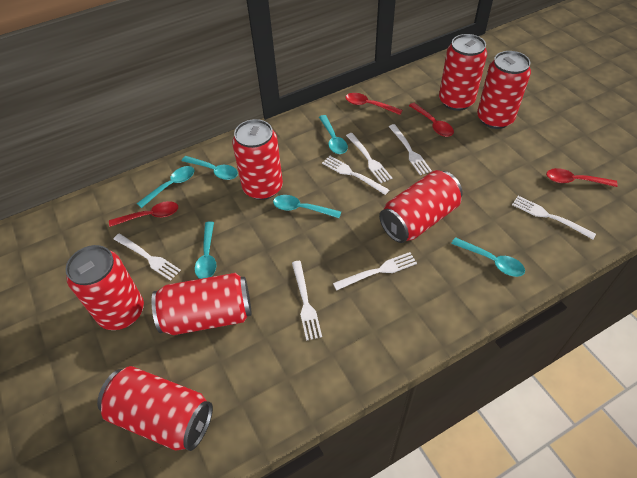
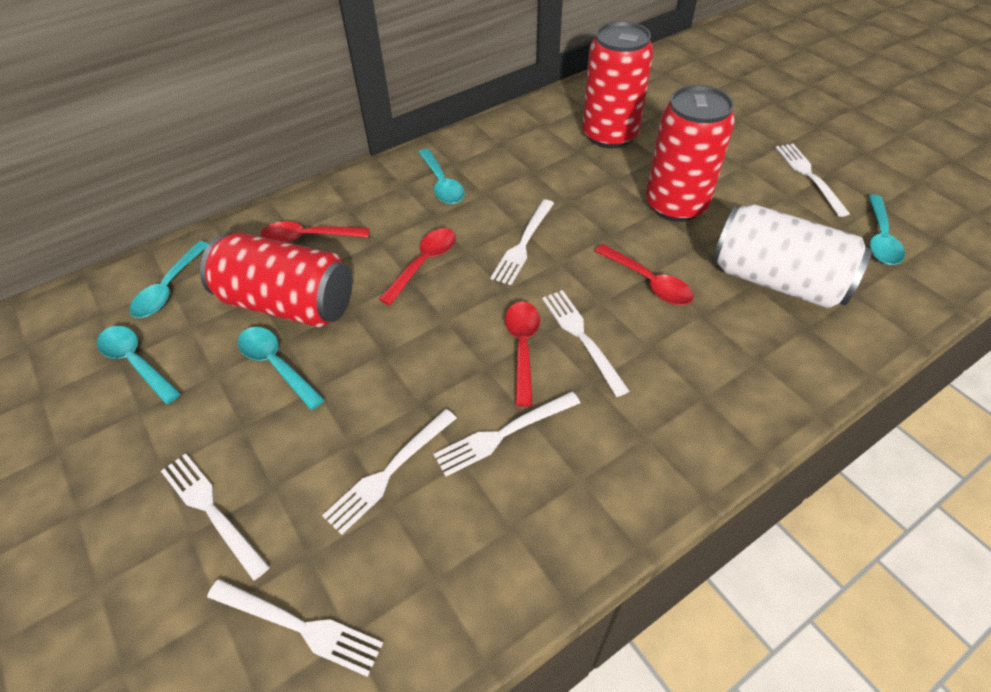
red can: [65,245,144,330] [97,366,213,451] [152,273,252,335] [232,119,283,200] [379,170,463,243] [439,34,487,111] [477,51,531,129] = 7 -> [200,232,352,327] [582,21,654,148] [646,85,735,222] = 3
turquoise spoon: [137,166,194,208] [182,156,238,180] [195,221,216,279] [273,195,341,218] [319,115,348,154] [451,237,525,277] = 6 -> [97,326,181,404] [130,241,209,318] [238,327,325,410] [418,149,465,204] [868,195,905,265] = 5
white can: none = 0 -> [712,204,872,309] = 1

